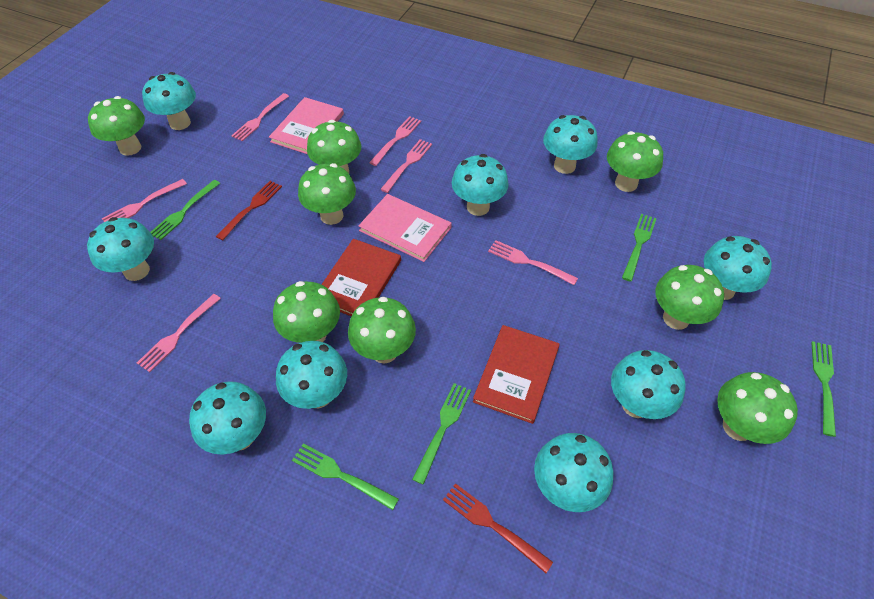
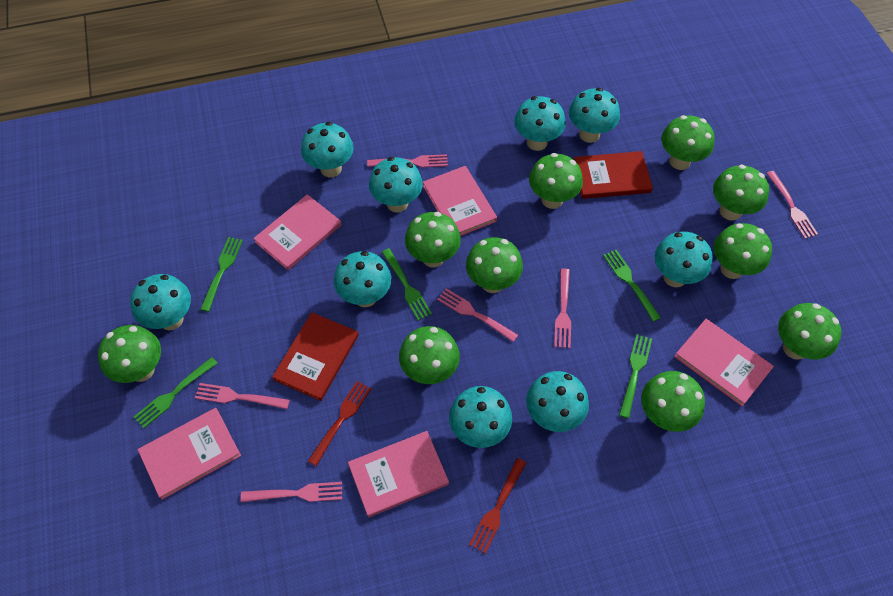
green mushroom: [88,96,145,156] [273,281,340,343] [298,163,356,225] [307,120,361,173] [348,297,416,363] [607,131,663,192] [655,265,724,330] [717,372,798,444] = 8 -> [98,325,161,383] [399,326,460,384] [405,212,461,268] [466,237,523,293] [529,153,583,209] [641,371,705,432] [661,115,715,170] [713,164,769,221] [714,223,772,279] [778,303,841,360] = 10
pink book: [269,97,344,154] [359,194,451,262] = 2 -> [138,408,241,500] [253,194,342,270] [348,431,449,517] [423,166,497,236] [674,319,774,406] = 5

